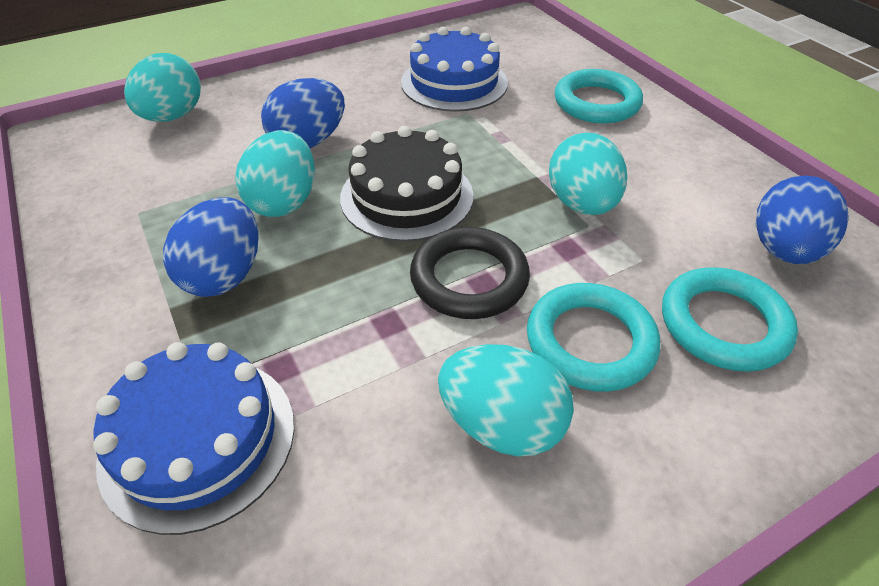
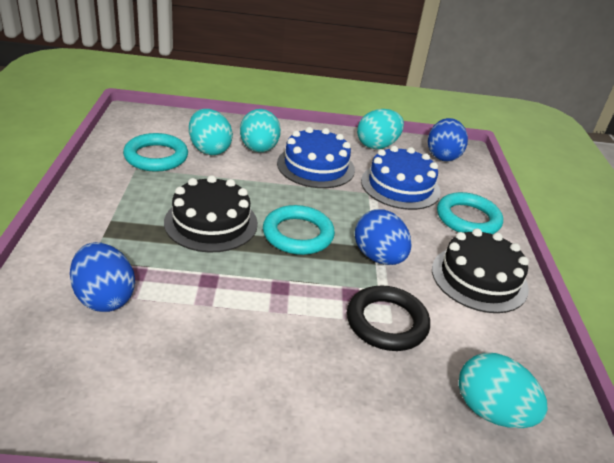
black cake: [340,126,473,242] = 1 -> [164,175,258,253] [432,228,529,313] = 2

